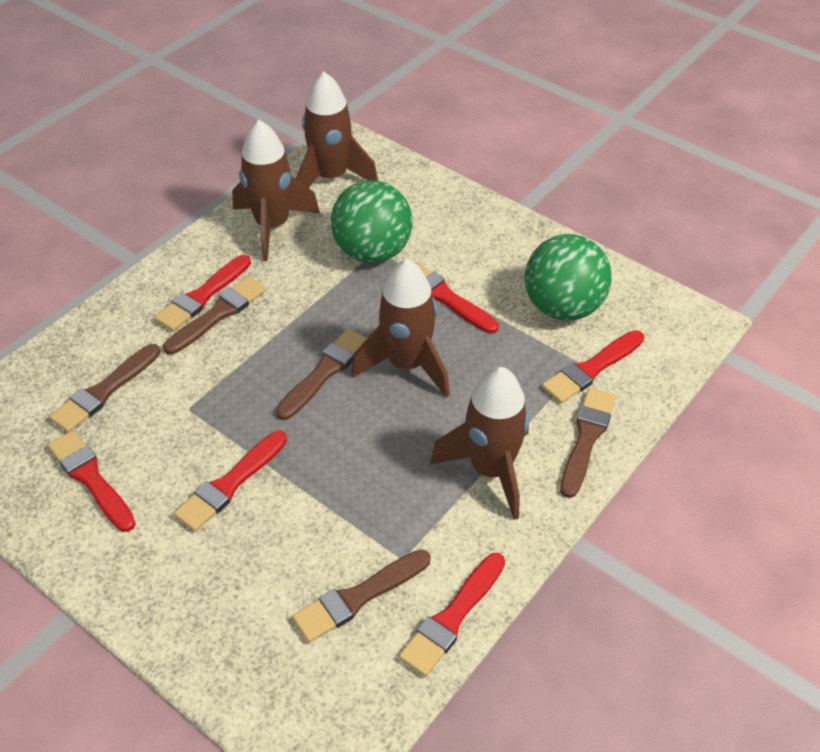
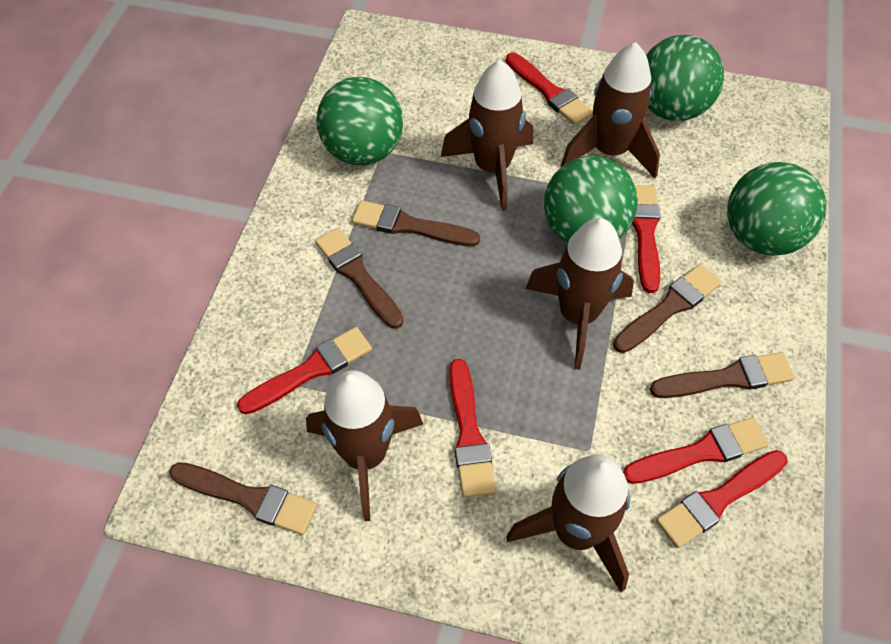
brown rocket: [232,120,320,261] [296,71,378,188] [351,259,450,397] [430,367,529,520] = 4 -> [306,370,423,521] [441,60,533,211] [506,455,630,592] [526,218,634,369] [561,42,660,178] = 5
green ball: [331,180,413,263] [525,234,612,320] = 2 -> [316,77,403,166] [544,156,638,243] [646,35,724,121] [727,162,826,256] = 4

